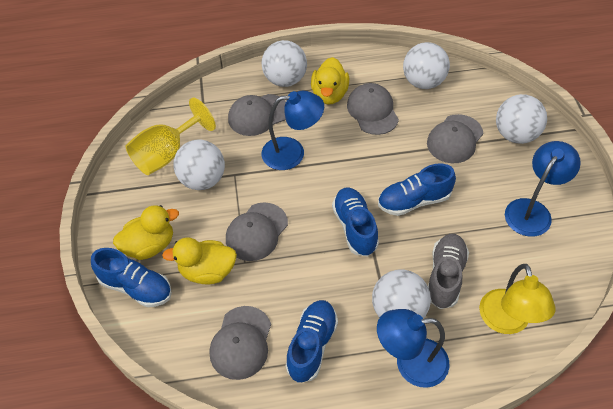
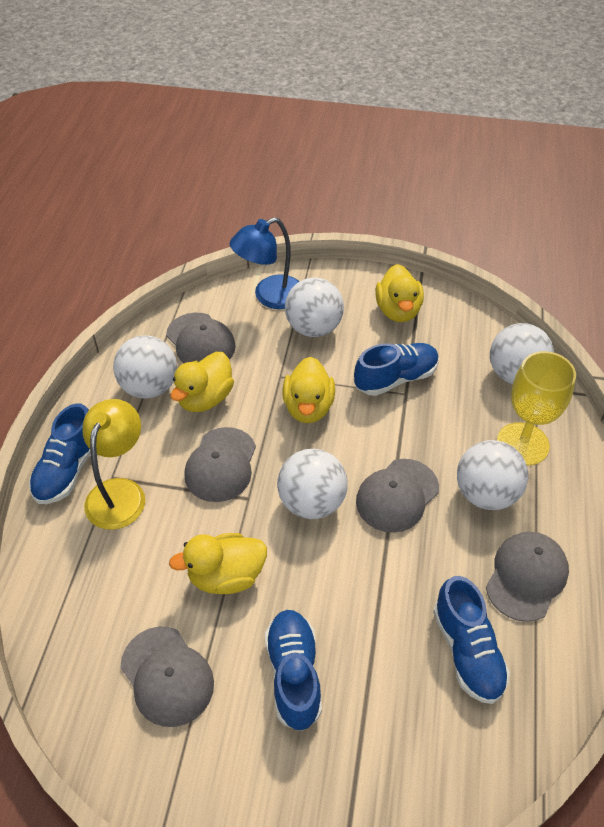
blue lamp: [261,91,324,170] [377,309,449,388] [505,141,581,237] = 3 -> [230,217,299,309] = 1
grey shoe: [428,234,469,309] = 1 -> none = 0
yellow duck: [113,205,179,260] [162,237,237,284] [311,57,349,105] = 3 -> [169,533,267,594] [171,352,234,412] [282,357,335,423] [375,264,424,322] = 4

